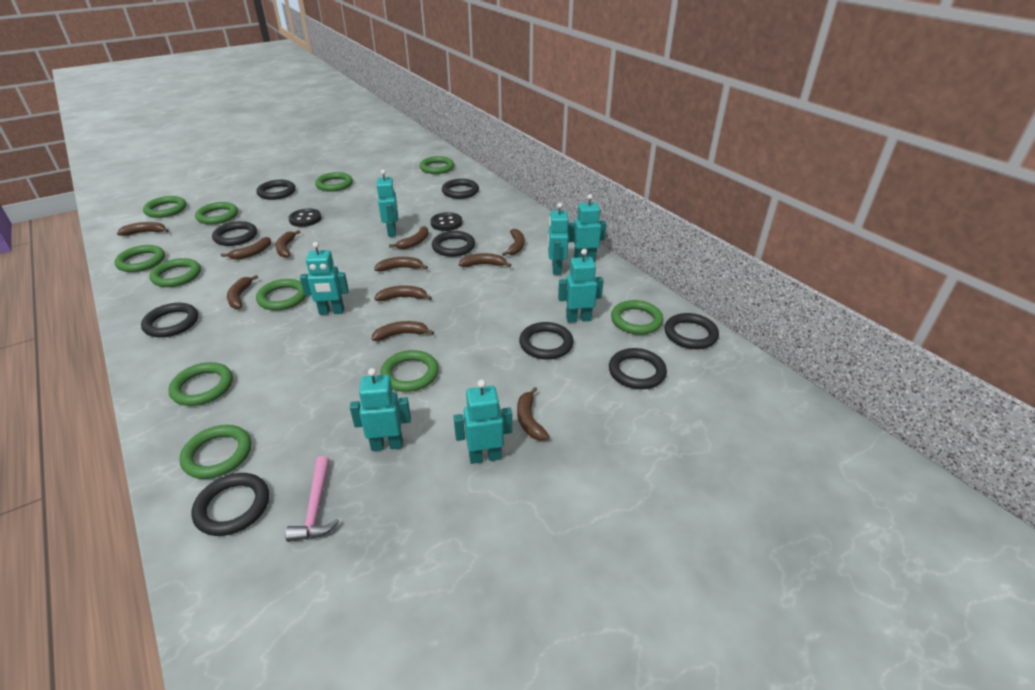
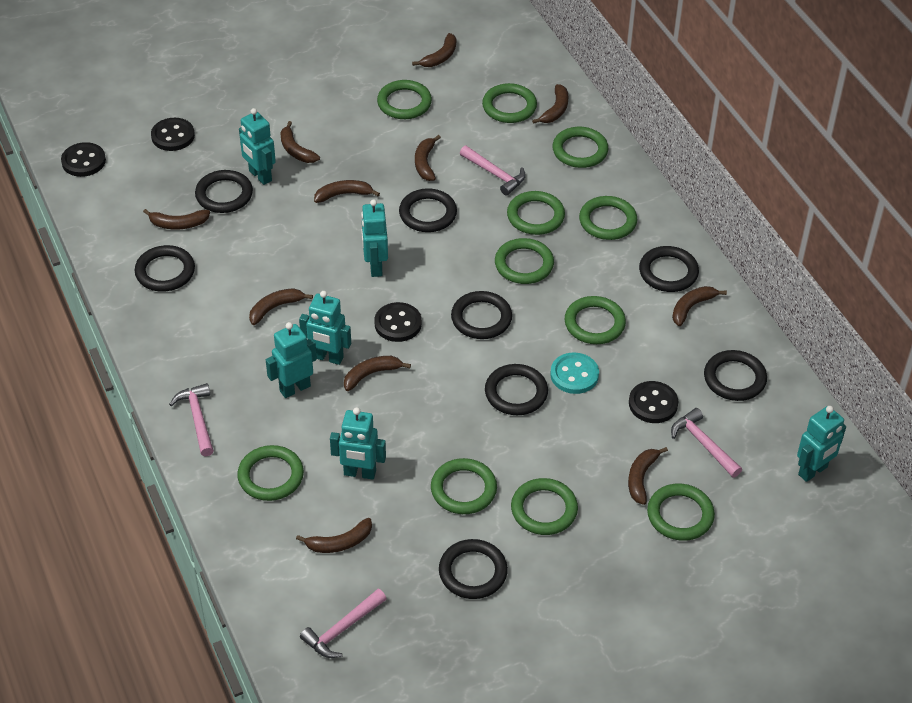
black button: [288,209,322,227] [431,212,462,231] = 2 -> [61,142,106,177] [151,118,195,151] [374,302,422,342] [629,381,678,423] = 4
black ring: [141,303,198,338] [192,473,269,536] [212,221,257,246] [256,180,296,200] [432,231,475,257] [442,179,479,199] [519,322,574,360] [609,348,667,389] [664,313,719,349] = 9 -> [135,245,195,292] [195,170,253,213] [399,188,457,232] [439,539,508,599] [451,291,512,339] [485,364,548,415] [639,246,699,292] [704,350,767,401] = 8
pink hammer: [285,456,340,542] = 1 -> [169,383,214,456] [300,589,387,658] [460,146,526,196] [671,408,742,477] = 4
turquoise button: none = 0 -> [550,352,599,394] = 1
turquoise robot: [300,242,349,315] [350,368,411,451] [377,170,398,237] [453,380,512,464] [548,203,569,274] [558,249,604,323] [568,194,607,261] = 7 -> [239,108,276,185] [266,322,317,398] [299,291,351,365] [330,407,386,480] [361,199,388,277] [797,406,846,482] = 6

